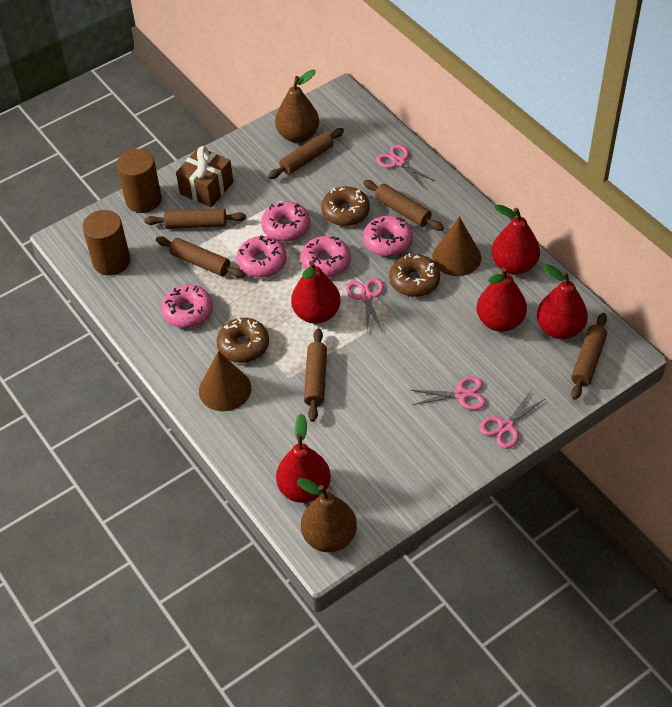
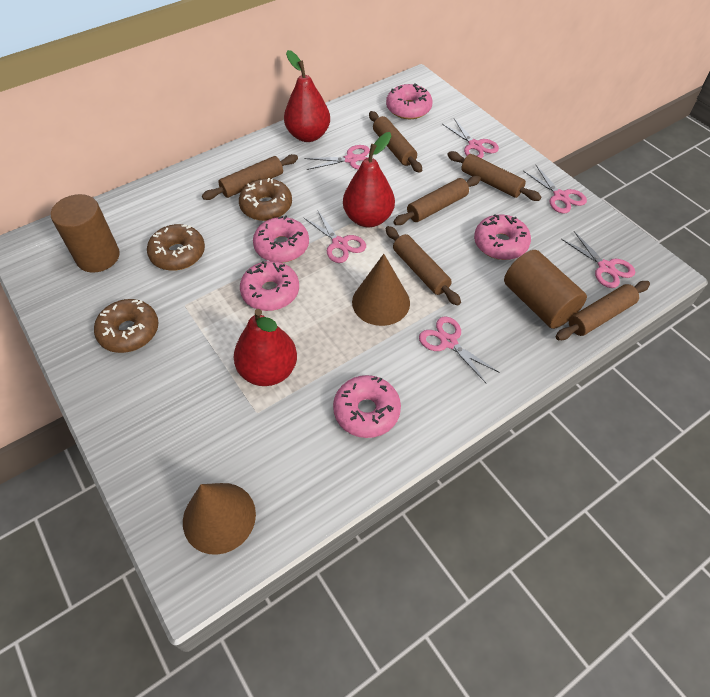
brown gift: [176,146,233,207] = 1 -> none = 0
brown pear: [275,69,319,143] [297,478,357,552] = 2 -> none = 0
pink scissors: [346,278,384,331] [376,144,435,188] [411,376,486,410] [480,391,545,449] = 4 -> [303,211,366,263] [304,145,370,170] [419,316,500,384] [442,118,499,159] [523,165,587,214] [561,231,635,288] = 6
red pear: [276,414,331,503] [291,261,341,324] [477,268,527,332] [491,204,540,275] [537,264,588,339] = 5 -> [234,309,297,386] [284,50,330,142] [343,132,395,227] = 3

